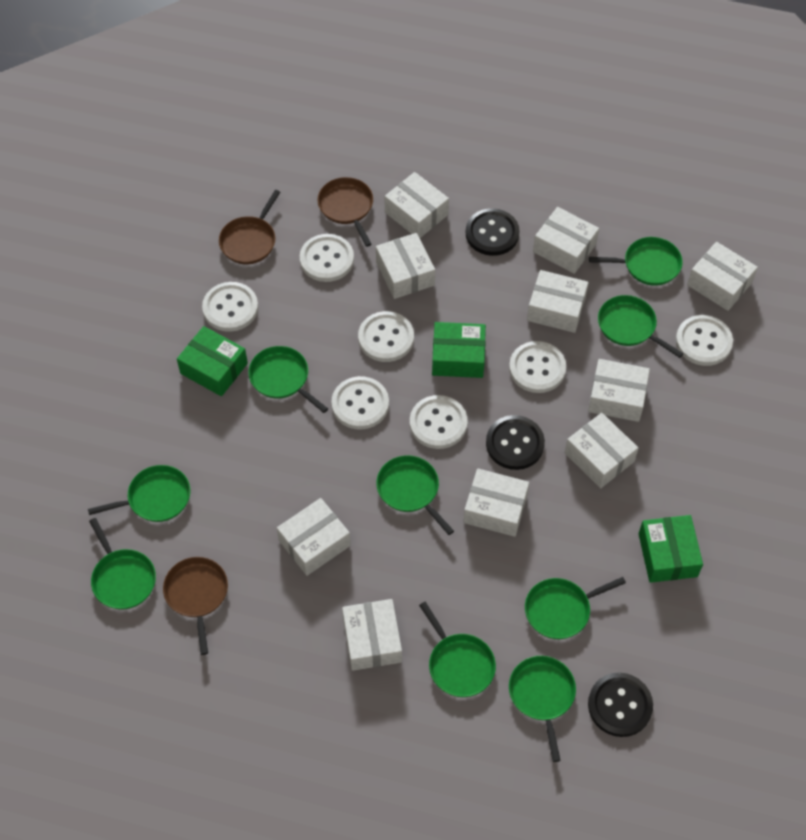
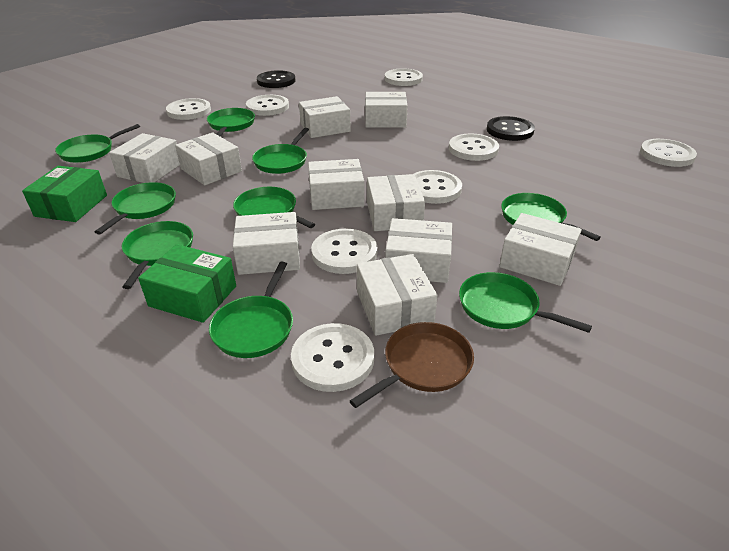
black button: [466,208,520,256] [486,415,545,470] [588,672,653,737] = 3 -> [257,70,295,88] [487,116,535,141] = 2
brown pan: [163,557,228,655] [219,190,280,264] [317,177,373,247] = 3 -> [350,322,474,408] = 1
green box: [177,326,248,396] [432,322,486,378] [638,515,703,583] = 3 -> [22,166,107,222] [138,244,236,323] = 2
white button: [202,282,258,332] [300,234,354,282] [331,376,389,430] [358,311,414,362] [410,395,468,449] [509,341,566,393] [676,315,733,366] = 7 -> [166,98,211,120] [246,95,289,116] [291,323,374,392] [311,229,378,274] [385,68,423,86] [414,170,462,204] [449,134,499,161] [640,139,697,167] = 8

